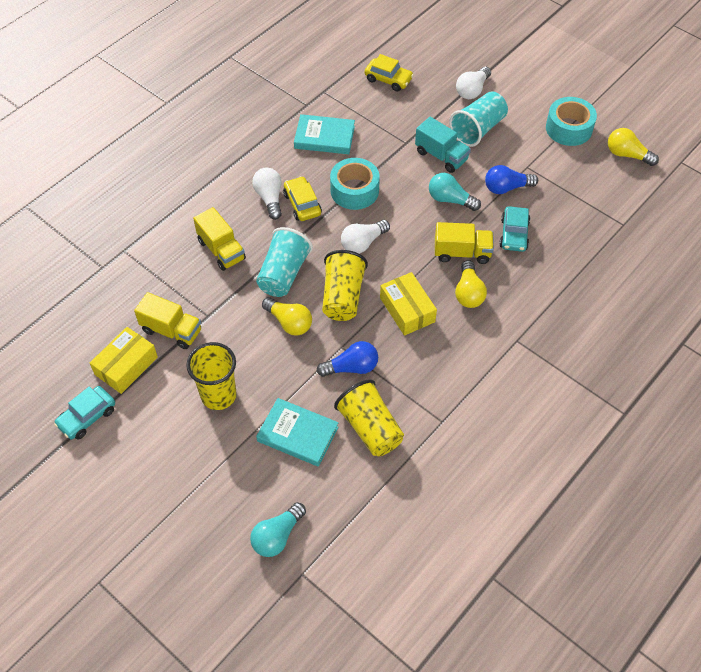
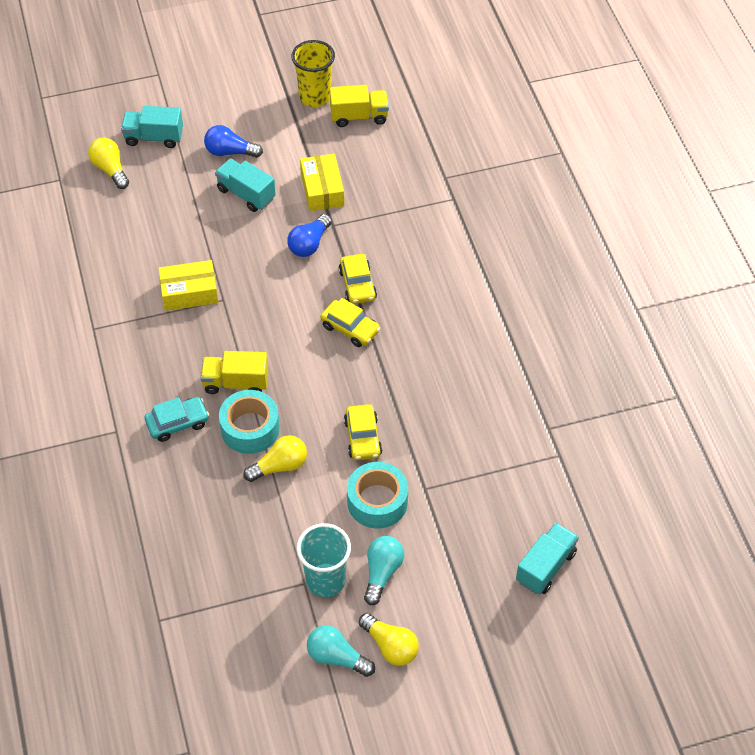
turquoise book: [256,398,339,467] [294,114,355,154] = 2 -> none = 0
turquoise car: [54,386,115,440] [499,206,530,252] = 2 -> [145,397,209,442] = 1
turquoise cup: [256,227,313,297] [449,91,508,147] = 2 -> [297,523,351,597] = 1
turquoise truck: [415,117,471,173] = 1 -> [121,106,183,148] [215,158,276,212] [516,522,579,594] = 3
white light bulb: [252,168,282,220] [341,220,390,254] [456,67,491,99] = 3 -> none = 0
yellow car: [283,176,322,221] [365,54,414,92] = 2 -> [321,298,380,347] [339,254,377,304] [344,404,382,460] = 3
yellow cup: [186,342,237,410] [322,250,368,321] [334,379,404,456] = 3 -> [291,40,335,107] = 1
yellow truck: [134,292,201,349] [193,207,246,271] [435,222,494,264] = 3 -> [201,351,268,394] [330,85,389,127] = 2

